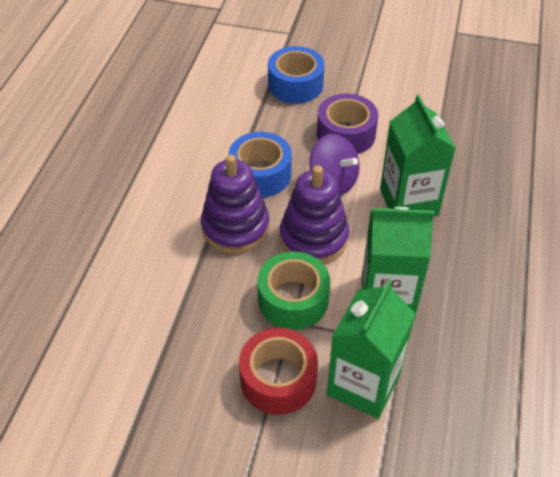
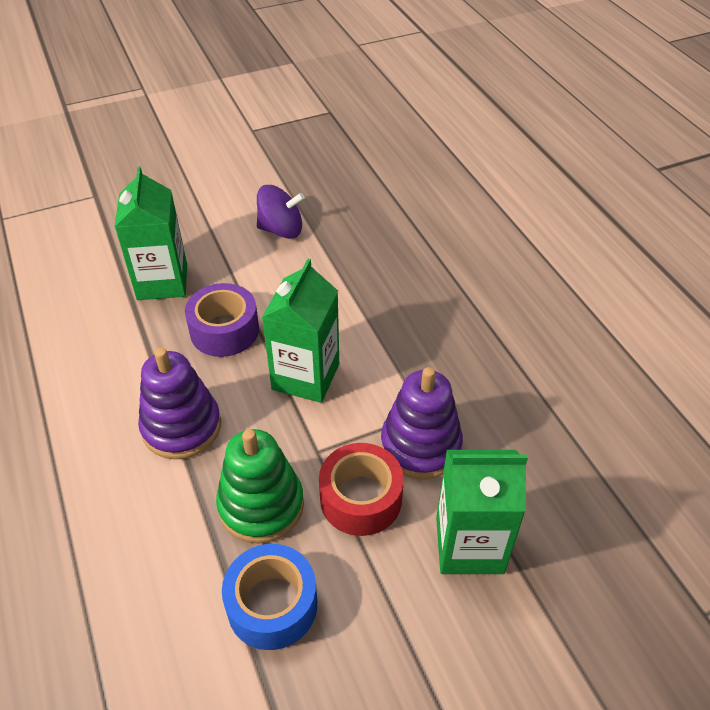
blue tape: [228,132,292,197] [268,46,325,103] = 2 -> [222,544,317,650] = 1
green stacking toy: none = 0 -> [216,429,304,543] = 1
green tape: [257,251,330,330] = 1 -> none = 0

